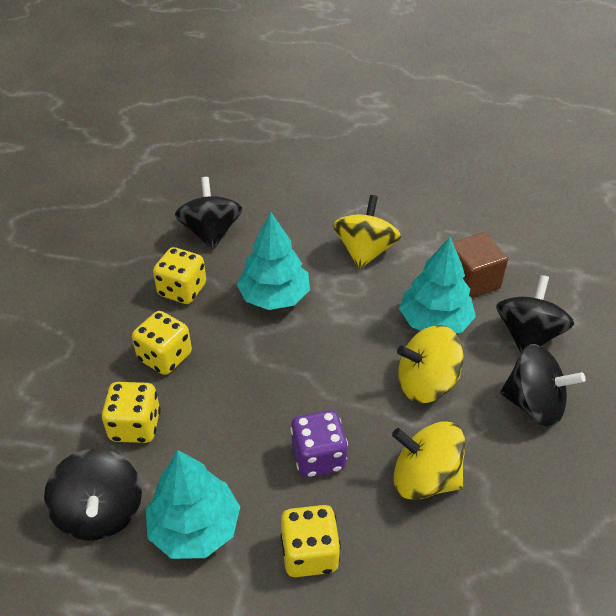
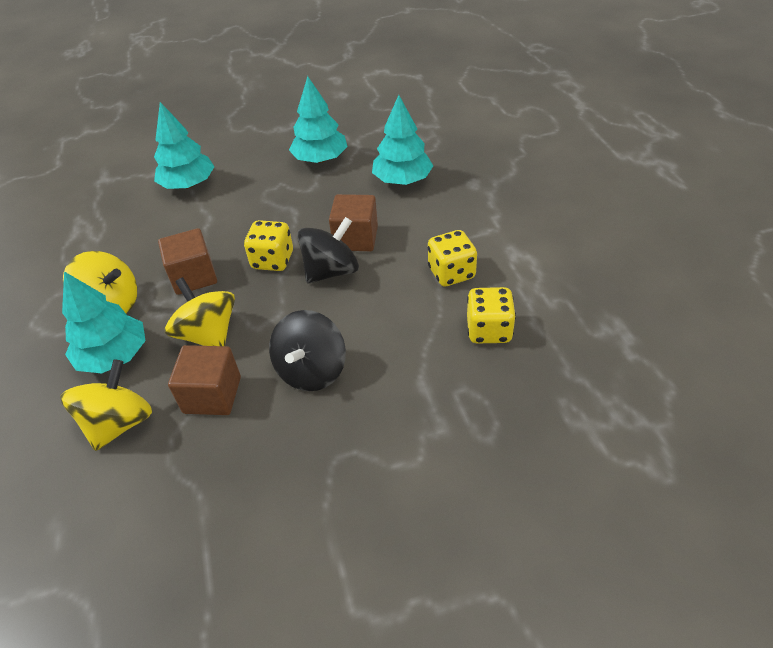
black spinning top: [44,449,142,541] [175,177,243,250] [496,275,574,353] [500,344,586,427] = 4 -> [269,310,346,391] [297,217,359,283] = 2
brown cube: [453,232,508,299] = 1 -> [158,228,217,295] [168,345,241,415] [329,194,378,251] = 3
purple dice: [290,410,348,478] = 1 -> none = 0
turquoise tree: [146,450,240,559] [237,212,310,310] [399,237,476,333] = 3 -> [62,271,146,373] [154,102,215,189] [289,76,348,163] [372,95,433,185] = 4
yellow dice: [102,382,161,443] [132,311,192,375] [153,247,206,304] [281,505,341,577] = 4 -> [244,220,293,271] [428,230,477,287] [467,287,516,343] = 3

